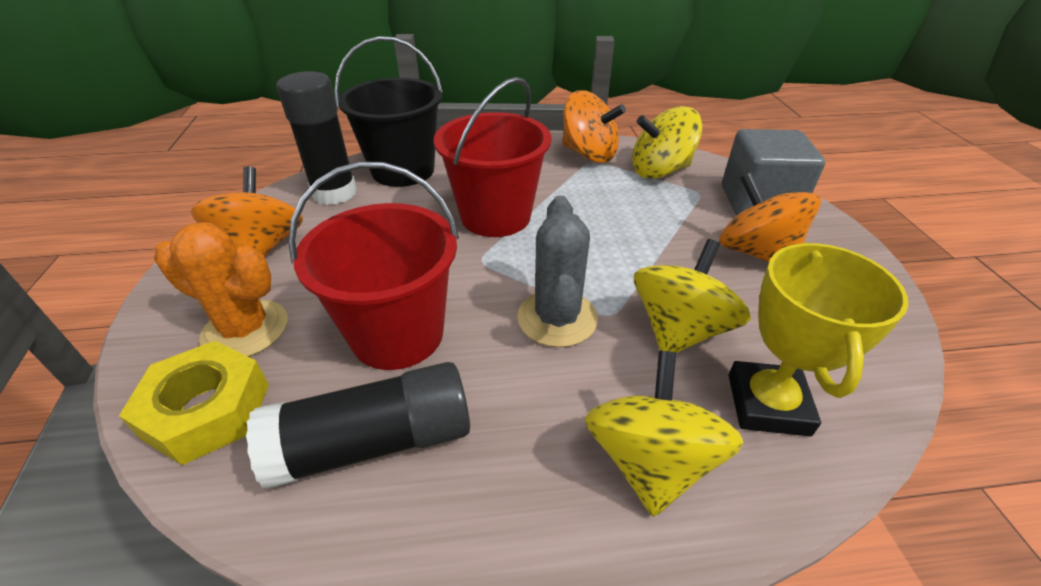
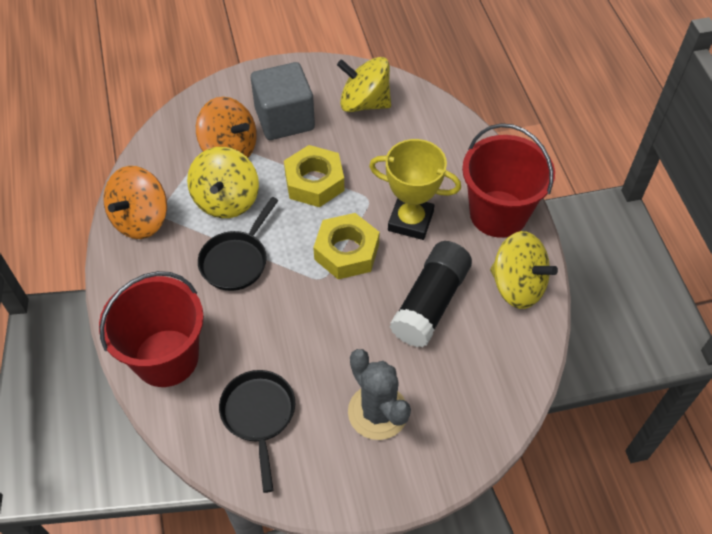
black bucket: [335,36,443,187] = 1 -> none = 0
black glue stick: [246,362,470,489] [276,71,357,205] = 2 -> [390,241,472,347] = 1
black pan: none = 0 -> [198,197,279,291] [219,370,295,493] = 2
orange cactus: [154,223,288,357] = 1 -> none = 0
orange spinning top: [191,166,303,257] [562,90,626,163] [719,173,821,262] = 3 -> [103,166,167,239] [196,97,257,158] = 2
yellow nut: [119,341,269,465] = 1 -> [284,145,344,207] [313,213,380,279] = 2

